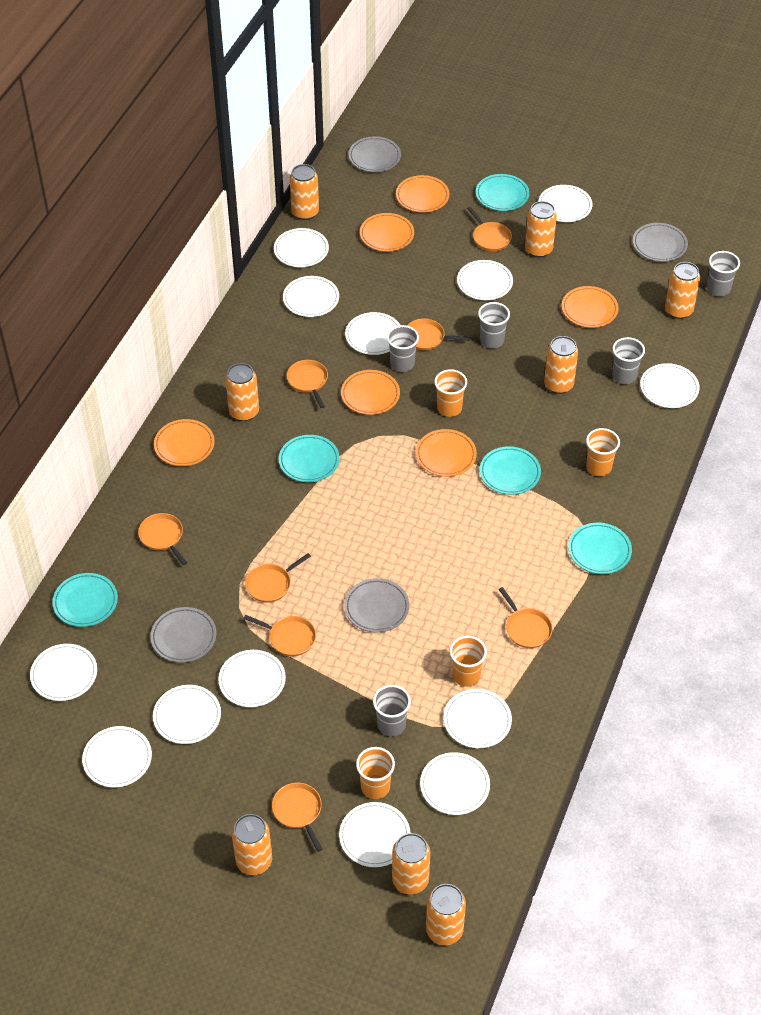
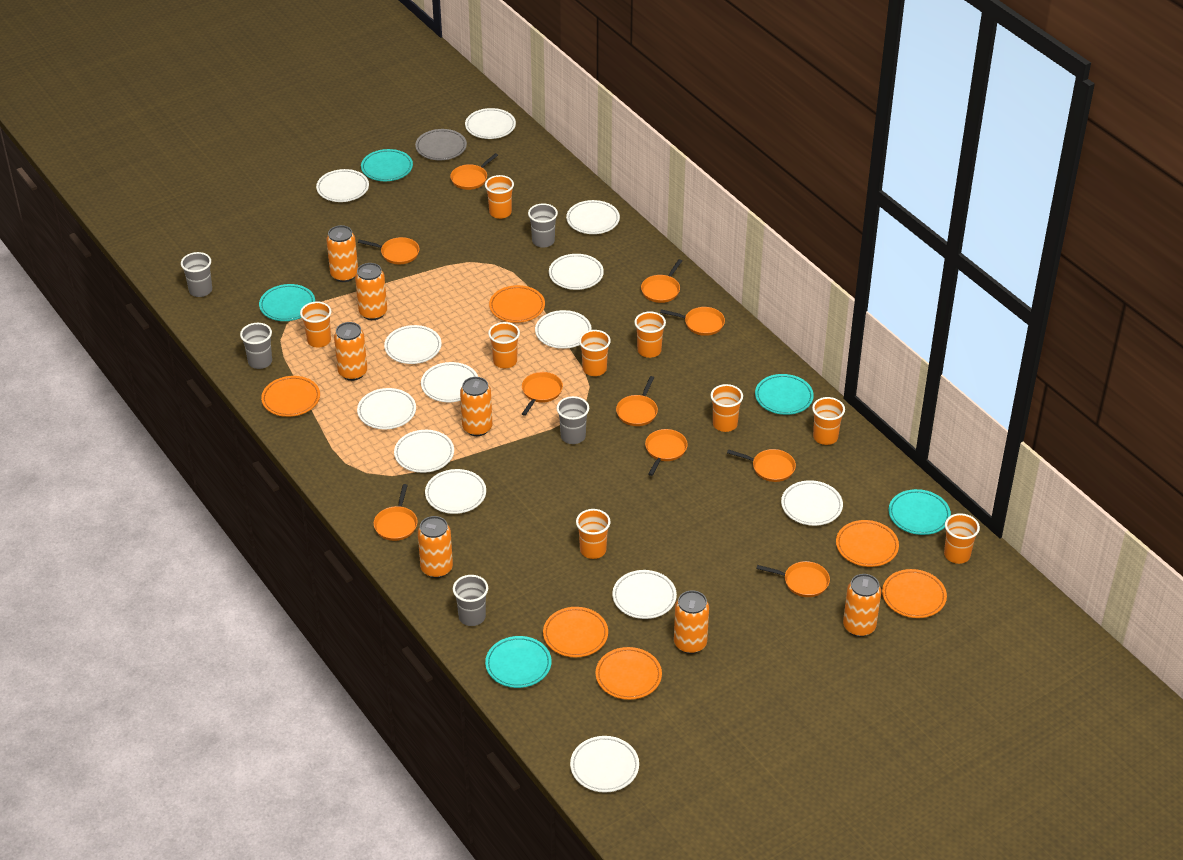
grey plate: [150,607,216,663] [344,578,409,633] [349,136,401,172] [633,223,688,262] = 4 -> [415,129,467,160] = 1
orange can: [225,363,259,421] [232,814,272,875] [290,164,319,220] [392,833,430,894] [426,884,466,945] [525,201,557,258] [544,336,578,394] [665,262,700,319] = 8 -> [326,225,358,282] [334,322,367,381] [355,263,387,320] [418,516,453,578] [460,377,492,436] [674,590,709,654] [843,574,881,637] = 7
orange cup: [356,747,395,799] [434,369,467,417] [450,636,487,687] [586,428,620,476] = 4 -> [300,302,331,348] [485,175,514,219] [488,322,520,368] [576,509,611,559] [579,330,611,376] [634,311,666,358] [711,384,743,432] [812,397,845,445] [944,513,980,564] = 9
orange pan: [138,513,187,565] [244,615,316,656] [245,553,311,603] [272,783,322,852] [287,360,328,408] [407,318,470,350] [467,206,512,251] [499,587,553,648] = 8 -> [358,237,419,264] [374,484,418,541] [450,153,498,190] [522,372,563,416] [616,376,658,426] [641,259,682,303] [645,429,688,476] [660,307,725,336] [727,449,796,482] [756,561,830,597] = 10

